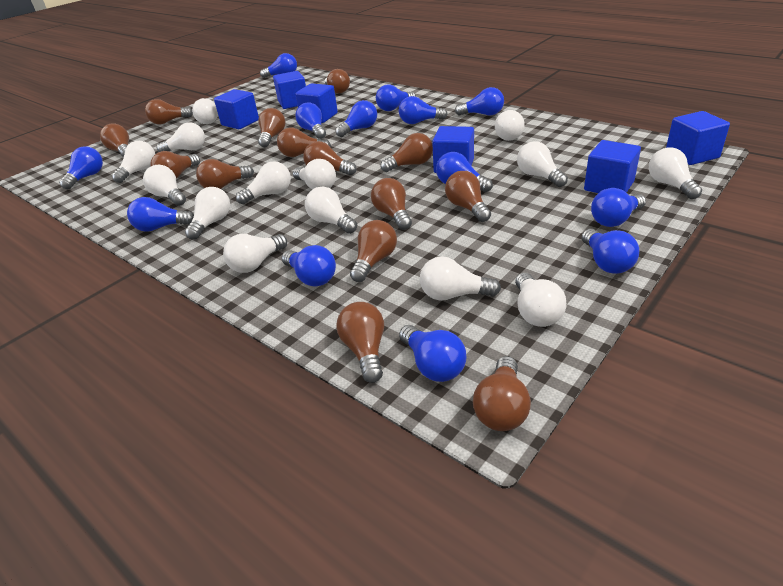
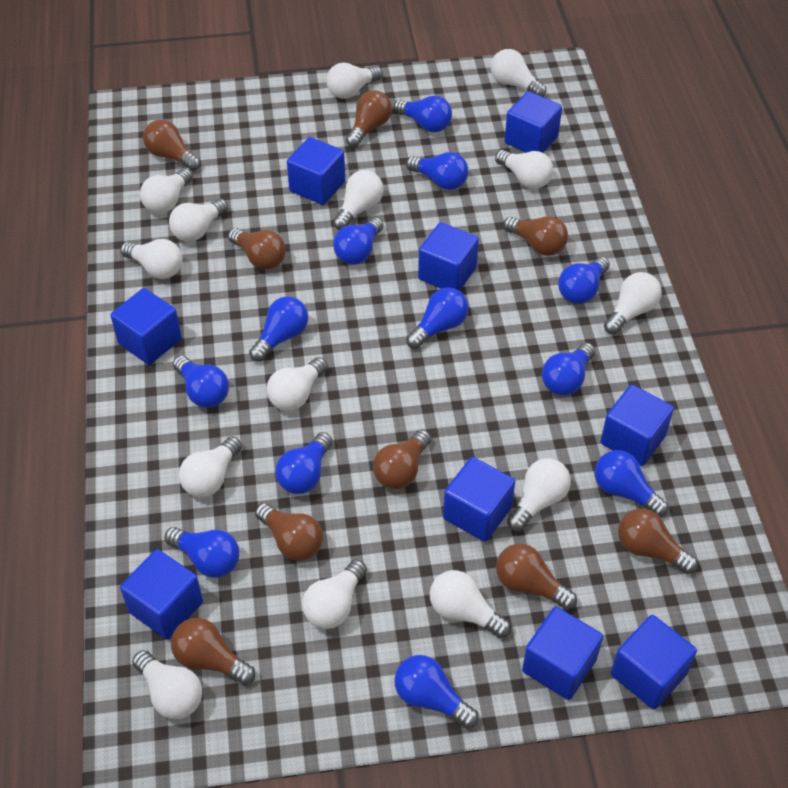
blue cube: [214,89,259,129] [273,71,306,109] [295,83,338,123] [432,126,474,173] [584,140,641,193] [666,111,730,165] = 6 -> [111,288,182,365] [120,549,203,640] [287,137,345,205] [418,222,479,291] [443,457,515,542] [504,91,562,153] [522,607,603,700] [601,384,674,466] [611,615,697,710] = 9
blue light bulb: [59,146,103,189] [127,197,194,232] [260,53,297,78] [282,245,336,287] [296,102,326,139] [335,100,377,137] [376,84,416,111] [399,96,448,124] [399,325,466,382] [436,152,493,192] [455,87,504,115] [582,229,639,274] [591,188,646,227] = 13 -> [165,527,239,578] [173,356,229,408] [249,297,308,362] [275,432,333,494] [333,217,383,265] [393,96,452,132] [394,655,479,728] [406,152,468,190] [406,288,469,349] [542,343,595,396] [558,257,610,304] [595,450,668,517] = 12
brown light bulb: [100,123,129,157] [145,99,193,124] [150,151,200,179] [196,159,254,189] [258,108,285,147] [277,127,331,157] [303,141,356,175] [325,69,350,93] [336,302,384,383] [350,220,397,282] [371,178,412,230] [380,133,433,172] [445,171,491,222] [473,356,531,431] = 14 -> [143,120,200,171] [171,618,255,685] [228,228,286,270] [255,503,323,561] [346,90,392,147] [373,429,431,489] [496,544,577,610] [503,216,568,256] [618,509,698,574] = 9

